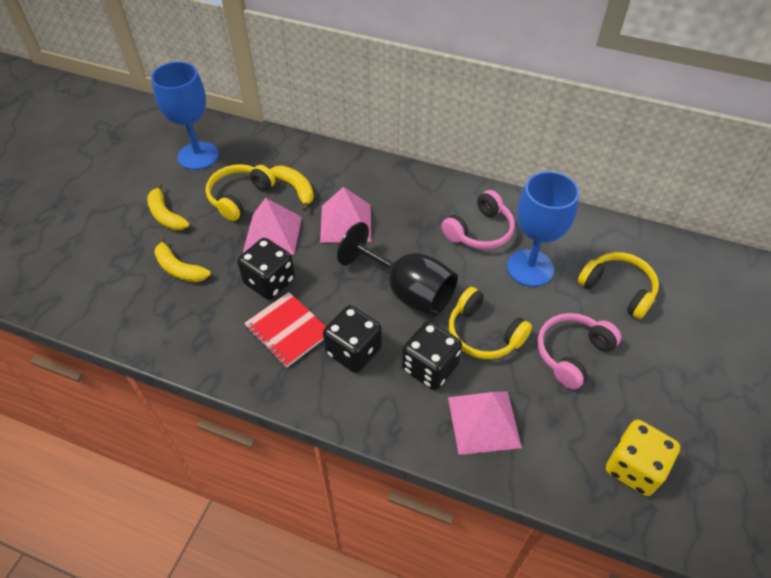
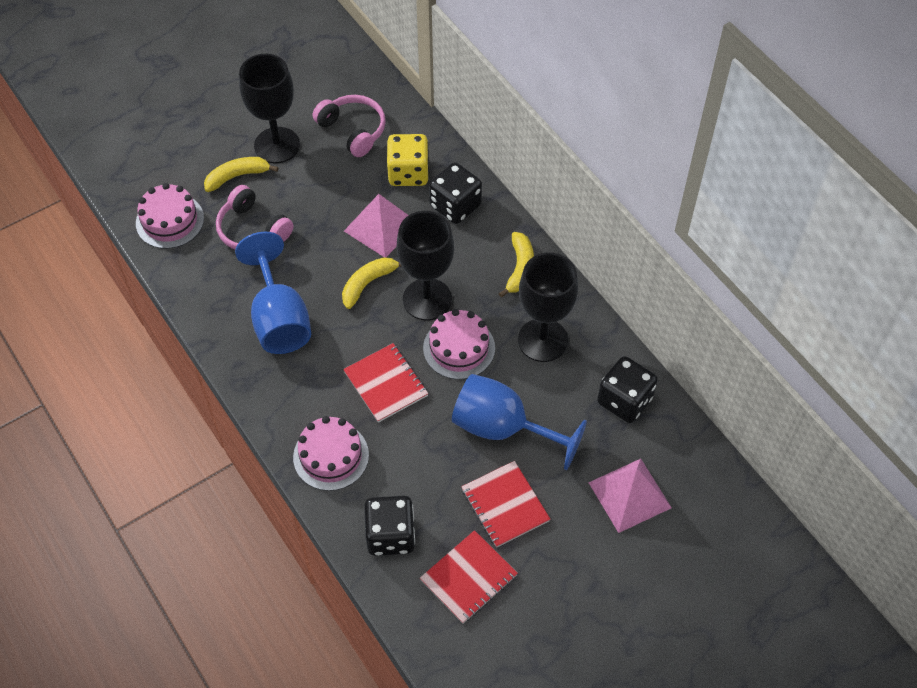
black goblet: [337,222,458,317] = 1 -> [239,54,300,163] [397,211,454,320] [518,253,578,362] = 3
pink cake: none = 0 -> [136,183,204,249] [293,416,369,491] [423,309,495,380] = 3
pink pyramid: [243,198,302,255] [320,187,371,243] [448,391,522,455] = 3 -> [344,194,409,258] [588,459,672,533] = 2
red notebook: [244,292,326,367] = 1 -> [343,343,429,423] [420,530,518,624] [461,461,550,548] = 3
yellow headphones: [206,164,275,221] [449,287,532,359] [578,252,659,319] = 3 -> none = 0

